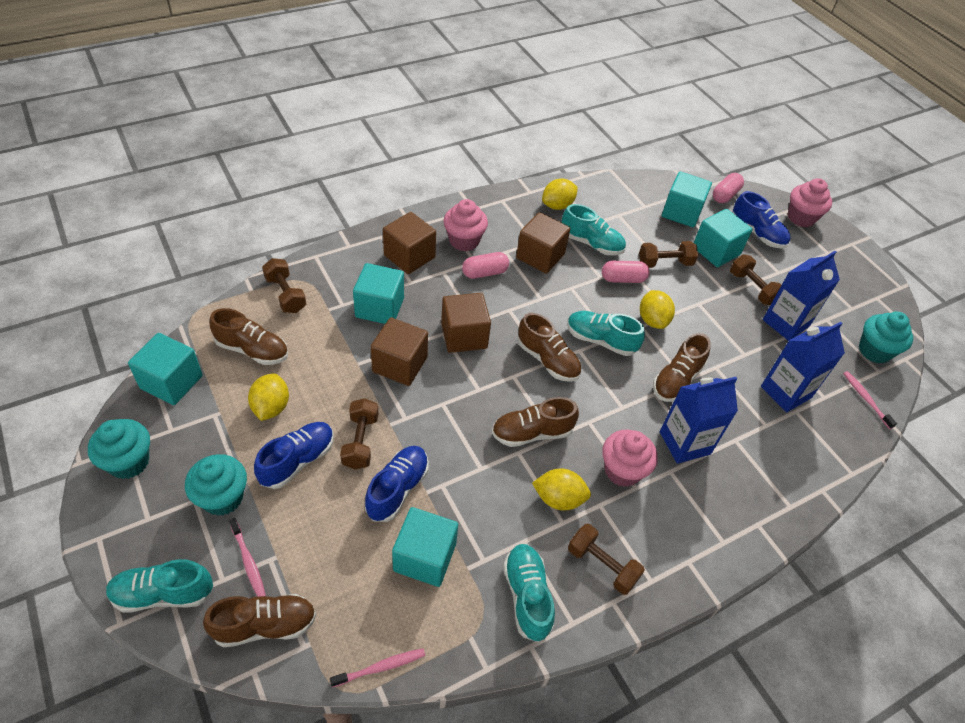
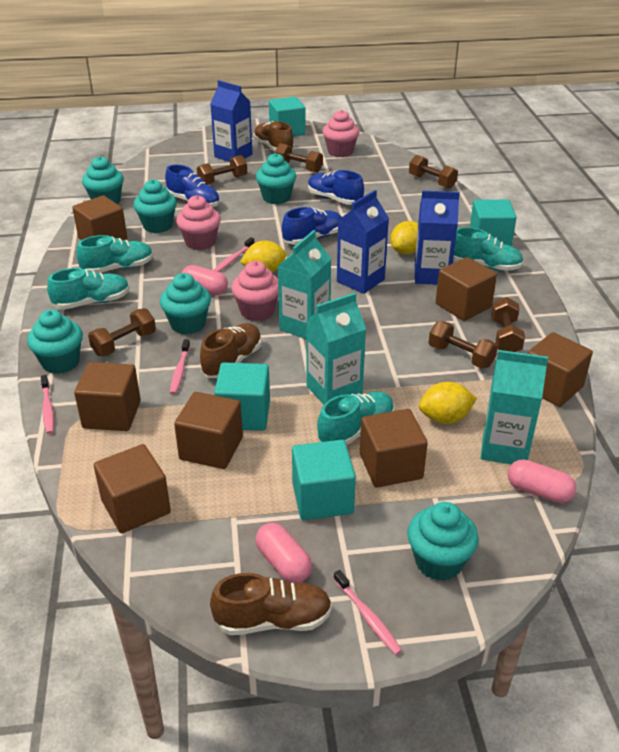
brown cube: [371,317,428,386] [383,212,436,274] [441,293,491,353] [516,212,570,274] = 4 -> [72,195,127,241] [74,362,141,431] [94,444,171,533] [174,392,243,469] [360,409,428,488] [436,257,497,321] [527,332,593,407] = 7
brown dumbbell: [262,258,306,313] [340,398,378,469] [568,524,645,595] [639,241,698,268] [730,254,781,305] = 5 -> [88,308,156,356] [197,155,247,185] [275,143,323,173] [409,155,458,189] [429,321,498,368] [491,297,525,352] = 6
brown shoe: [203,594,316,648] [209,308,288,365] [492,397,579,447] [518,313,581,382] [653,333,711,402] = 5 -> [200,323,262,378] [210,573,332,635] [253,121,294,151] = 3
pink toothbrush: [229,518,266,597] [330,648,425,687] [843,371,897,429] = 3 -> [41,375,54,434] [170,339,190,395] [214,237,254,272] [334,570,402,655] = 4
turquoise carton: none = 0 -> [278,230,331,339] [306,293,366,405] [481,350,548,464] = 3
turquoise cube: [128,333,203,405] [353,263,404,324] [392,507,458,587] [662,172,712,227] [694,209,753,267] = 5 -> [214,362,270,431] [269,97,305,136] [292,440,356,520] [470,199,517,246] = 4
turquoise cupcake: [88,419,150,479] [185,454,247,516] [859,311,913,363] = 3 -> [27,309,83,374] [82,156,124,204] [133,179,177,233] [160,273,211,335] [256,153,296,204] [407,502,479,581] = 6
yellow lemon: [248,373,289,421] [532,469,591,510] [542,178,578,210] [640,290,675,329] = 4 -> [240,241,287,273] [390,221,418,255] [419,382,477,424] = 3

